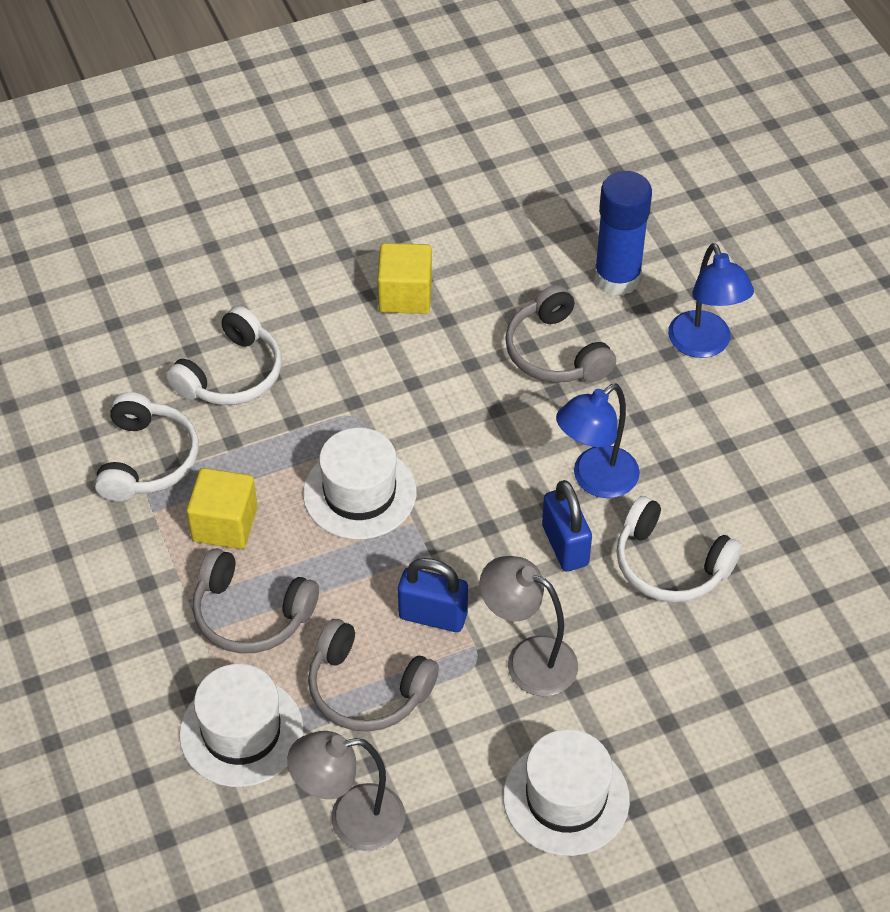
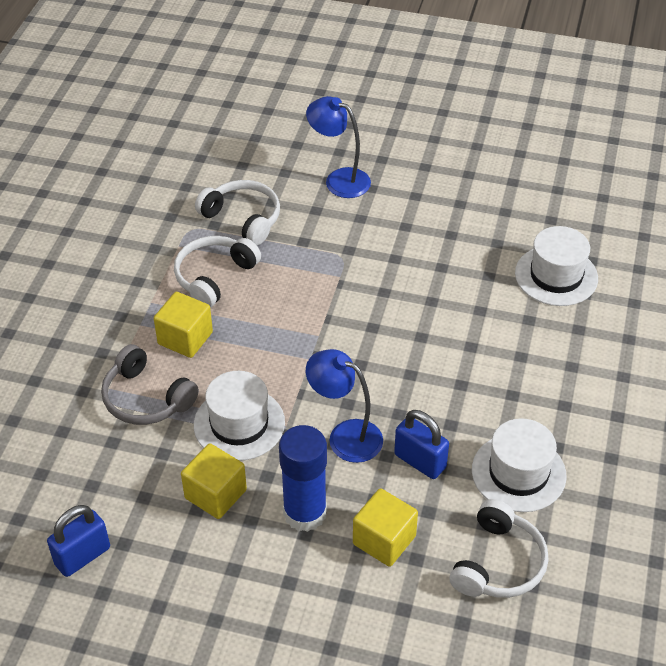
grey headphones: [193,548,319,653] [308,619,439,732] [505,285,616,383] = 3 -> [101,344,199,425] = 1
grey lamp: [287,731,405,851] [480,556,578,696] = 2 -> none = 0
yellow cube: [187,468,257,549] [377,243,432,314] = 2 -> [154,292,213,358] [181,443,247,519] [353,488,418,567] = 3

